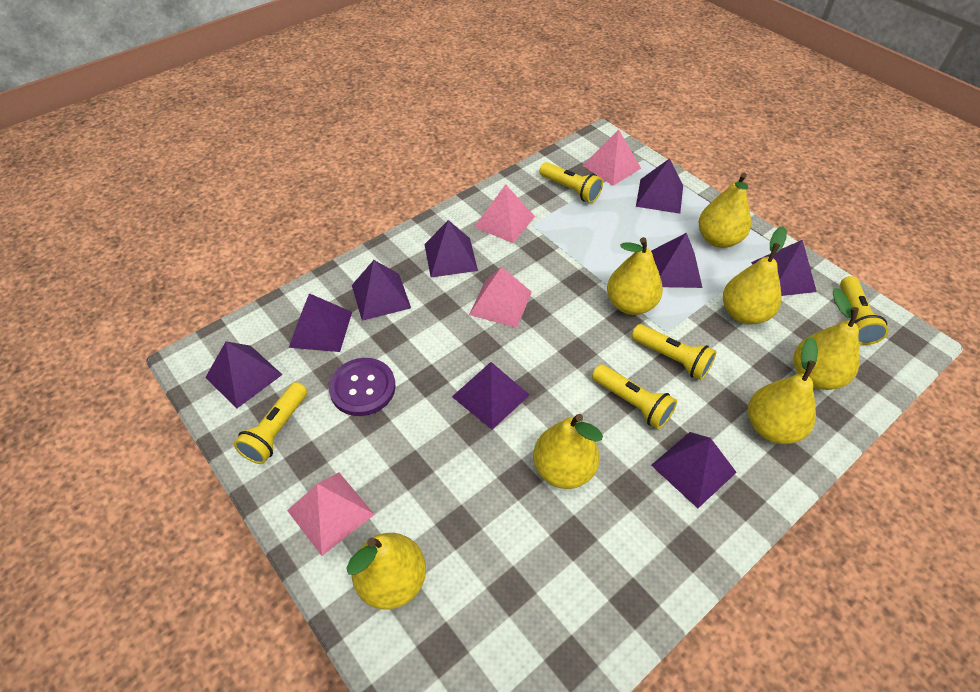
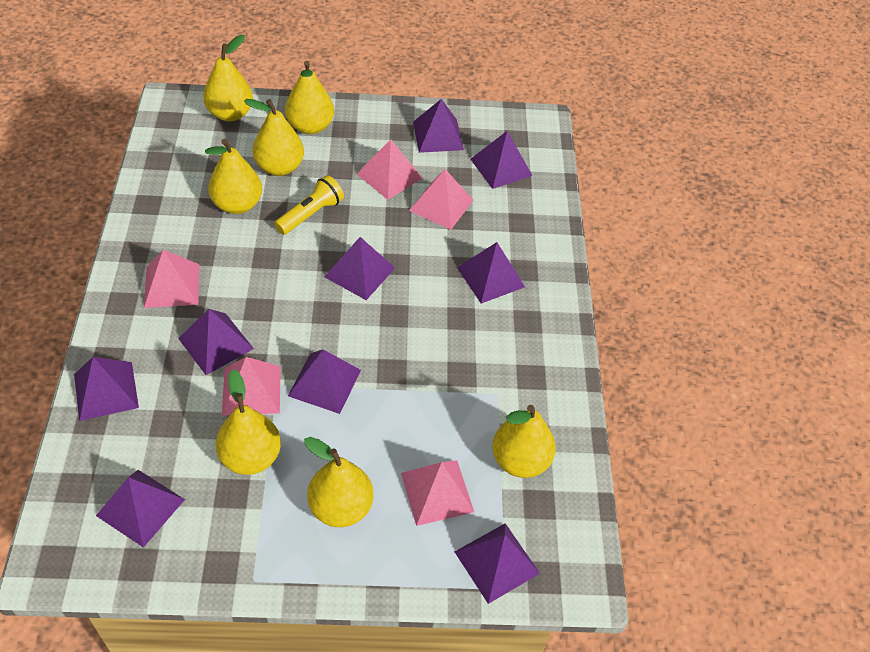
pink pyramid: [287,473,375,556] [469,267,532,328] [474,184,535,243] [583,129,641,186] = 4 -> [144,250,199,308] [222,357,281,415] [357,139,422,200] [401,460,474,526] [409,169,473,230] = 5
purple button: [329,358,396,416] = 1 -> none = 0
yellow flashlight: [234,382,307,464] [539,162,603,203] [592,364,677,429] [632,324,716,380] [840,276,889,345] = 5 -> [274,175,344,235] = 1

